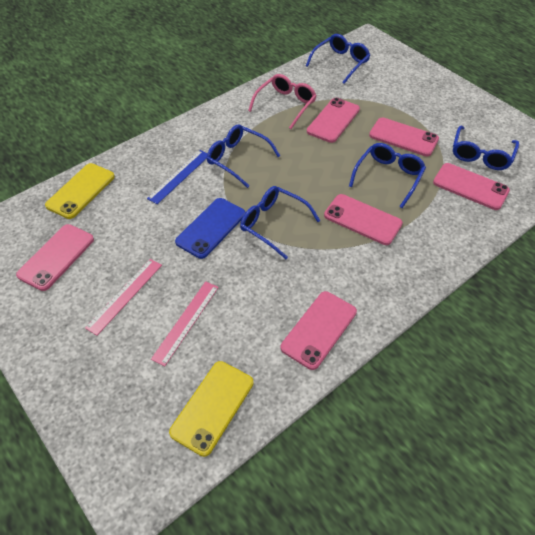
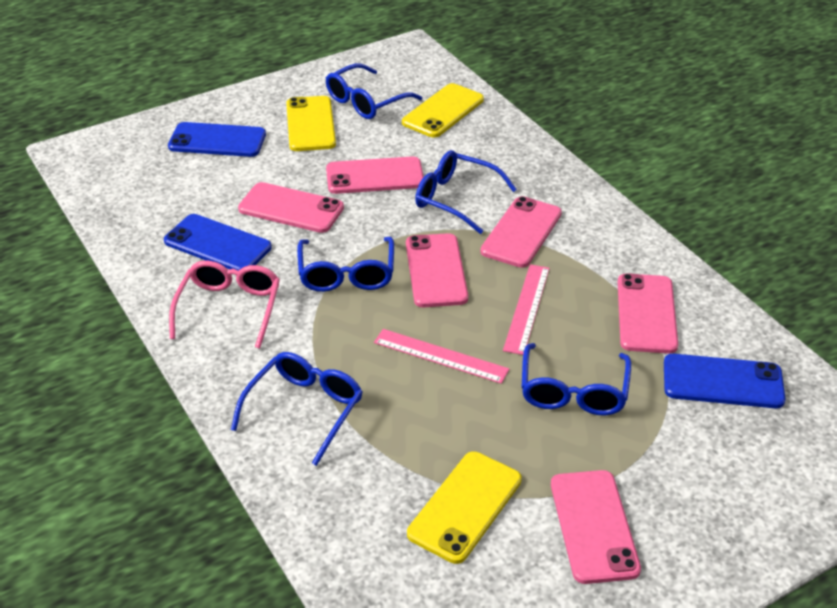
blue phone: [175,198,245,259] = 1 -> [164,214,272,271] [168,122,266,157] [664,354,786,408] = 3
blue ruler: [147,150,207,204] = 1 -> none = 0
yellow phone: [45,163,115,219] [169,361,253,457] = 2 -> [286,96,336,151] [402,83,484,137] [407,451,522,564] = 3

